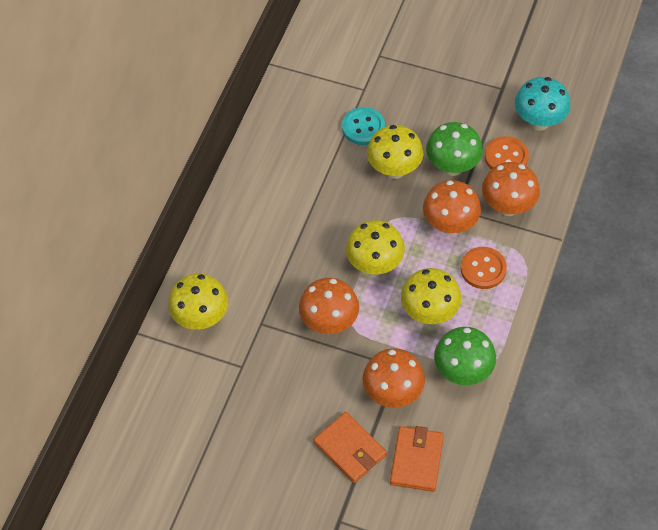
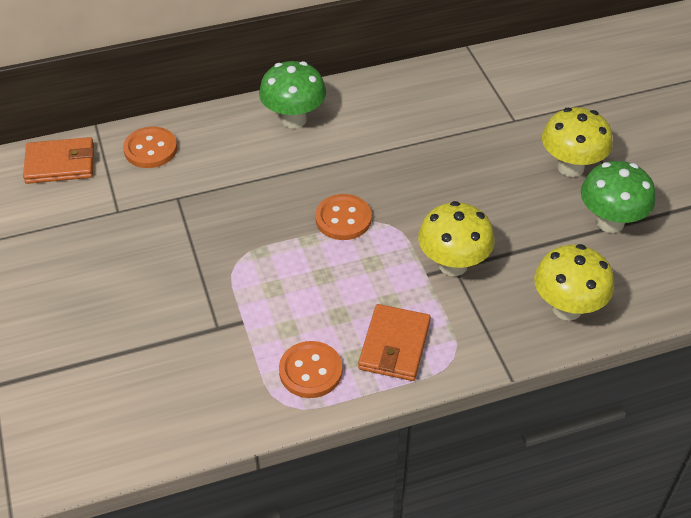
orange button: [461,247,507,289] [485,136,529,169] = 2 -> [123,127,177,168] [279,341,342,398] [315,194,372,240] = 3
orange mushroom: [299,278,359,334] [363,348,425,408] [423,180,481,235] [482,162,540,216] = 4 -> none = 0
turquoise button: [342,107,385,145] = 1 -> none = 0
turquoise mushroom: [515,77,571,131] = 1 -> none = 0
yellow mushroom: [168,273,228,330] [346,220,405,275] [367,125,423,179] [401,268,461,324] = 4 -> [418,201,495,276] [534,244,614,321] [542,107,613,177] = 3

